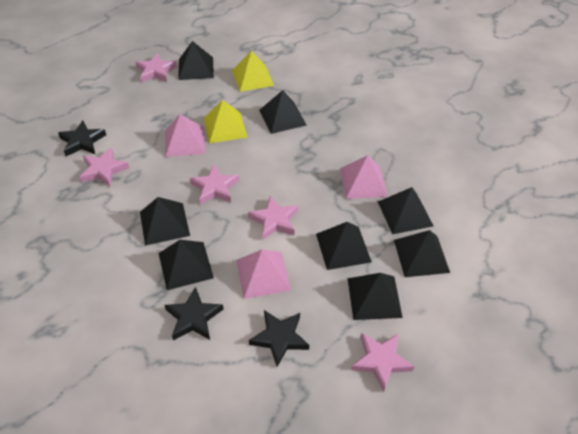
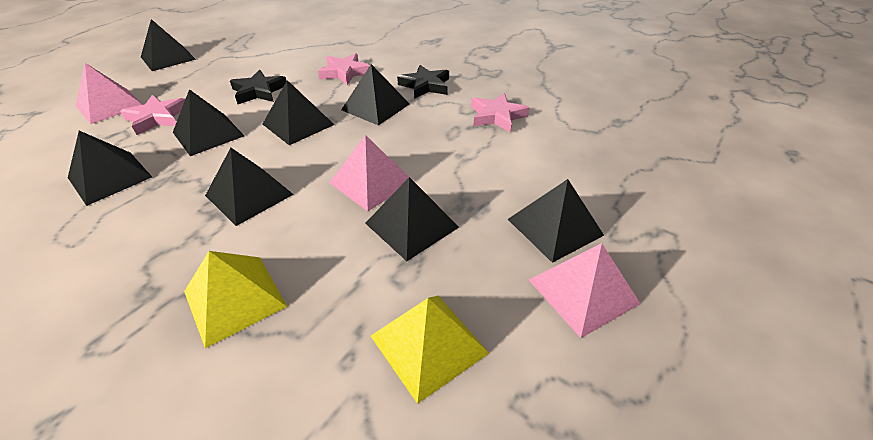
black star: [58,120,106,156] [164,287,224,341] [249,310,309,367] = 3 -> [230,70,287,104] [397,65,449,99] = 2
pink star: [80,147,129,187] [135,53,177,83] [190,165,239,205] [248,196,298,240] [351,333,414,392] = 5 -> [120,95,185,135] [318,53,370,85] [471,93,530,132] = 3

